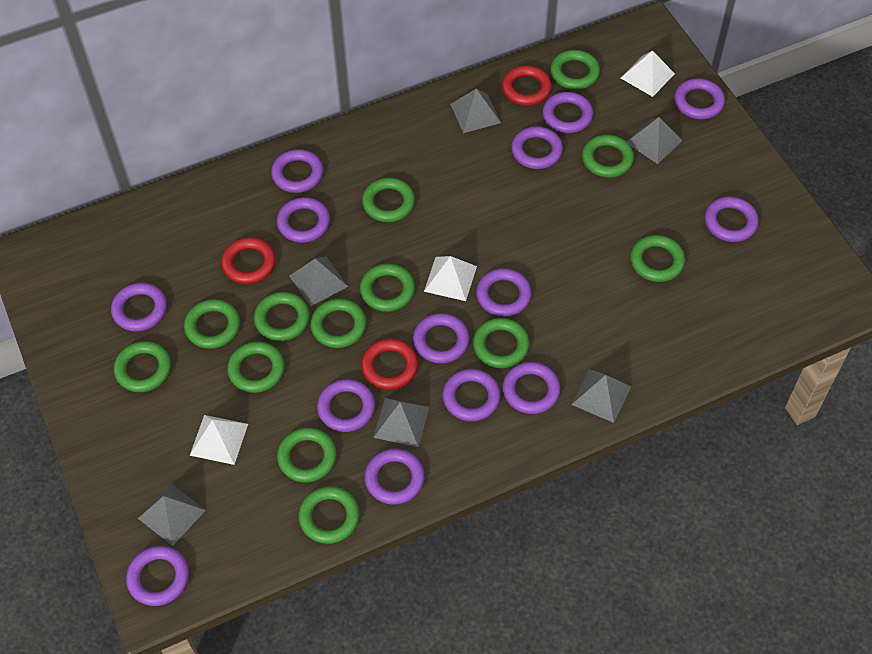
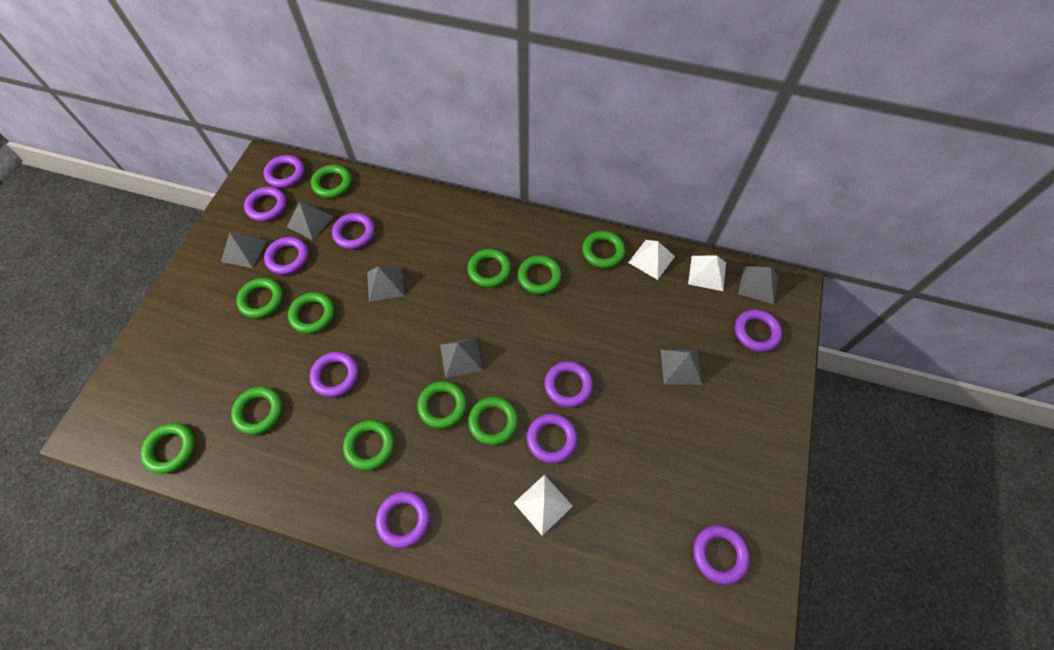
green ring: [114,341,171,392] [184,299,240,349] [227,341,285,393] [254,292,310,341] [277,428,337,483] [298,486,360,544] [310,299,366,348] [360,264,415,312] [362,178,415,222] [473,318,529,368] [550,50,600,90] [582,135,634,178] [630,235,685,282] = 13 -> [141,423,195,474] [231,387,283,435] [236,278,283,318] [288,292,335,334] [311,165,352,198] [343,420,394,470] [417,381,467,429] [467,249,511,288] [468,397,518,445] [518,255,562,294] [582,231,625,268] = 11
purple ring: [111,283,167,331] [126,546,189,606] [271,149,323,193] [277,197,330,243] [317,379,375,432] [364,449,425,505] [413,313,469,364] [442,369,501,421] [476,268,532,317] [502,362,560,414] [511,126,563,169] [542,92,593,133] [674,78,725,119] [705,197,759,242] = 14 -> [244,187,287,222] [264,155,305,188] [264,237,309,275] [310,352,359,397] [332,213,375,249] [376,491,430,548] [527,413,578,463] [544,361,593,407] [693,525,750,585] [735,309,782,352] = 10
red ring: [221,237,276,284] [361,338,418,390] [502,65,552,106] = 3 -> none = 0

